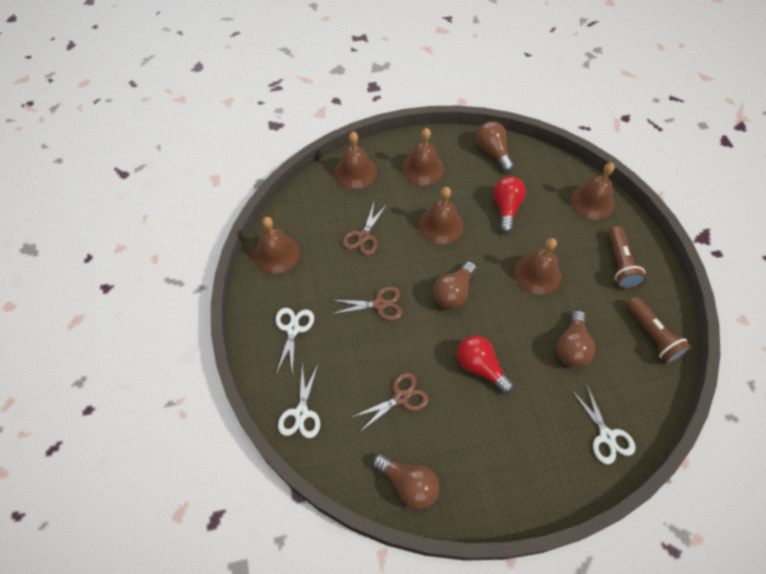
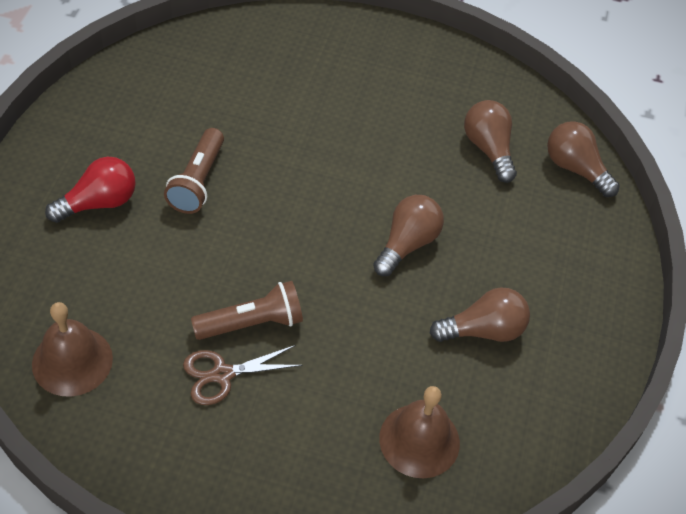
brown bell: [254,217,300,274] [335,132,377,189] [402,128,444,185] [419,187,464,244] [514,238,561,295] [570,163,615,220] = 6 -> [32,302,113,397] [379,386,460,478] = 2
brown scissors: [332,287,402,321] [342,203,387,256] [352,373,429,431] = 3 -> [183,345,302,405] = 1
red light bulb: [457,336,514,394] [493,176,526,233] = 2 -> [45,157,136,223] = 1
white scissors: [276,308,314,375] [278,365,320,438] [573,385,635,464] = 3 -> none = 0

